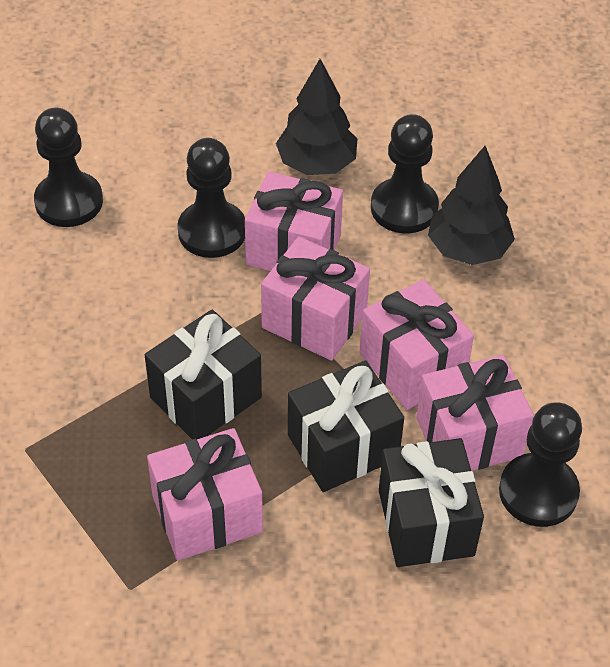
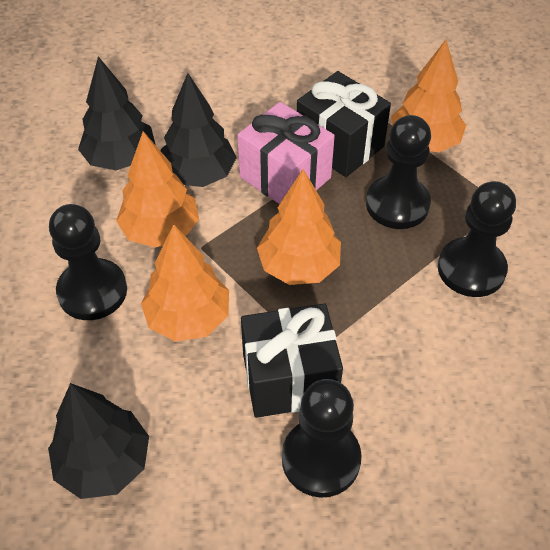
black gift: [145,310,262,439] [288,360,404,492] [379,438,484,567] = 3 -> [241,303,343,418] [297,71,391,177] = 2
black tree: [276,59,357,175] [428,146,515,265] = 2 -> [48,383,149,499] [78,56,156,170] [161,73,237,187] = 3
orange tree: none = 0 -> [116,131,199,248] [141,224,229,342] [257,169,341,285] [391,40,466,152] = 4
pink gift: [147,428,263,561] [245,171,343,271] [261,236,370,361] [360,279,474,410] [416,355,534,471] = 5 -> [237,102,335,204] = 1

